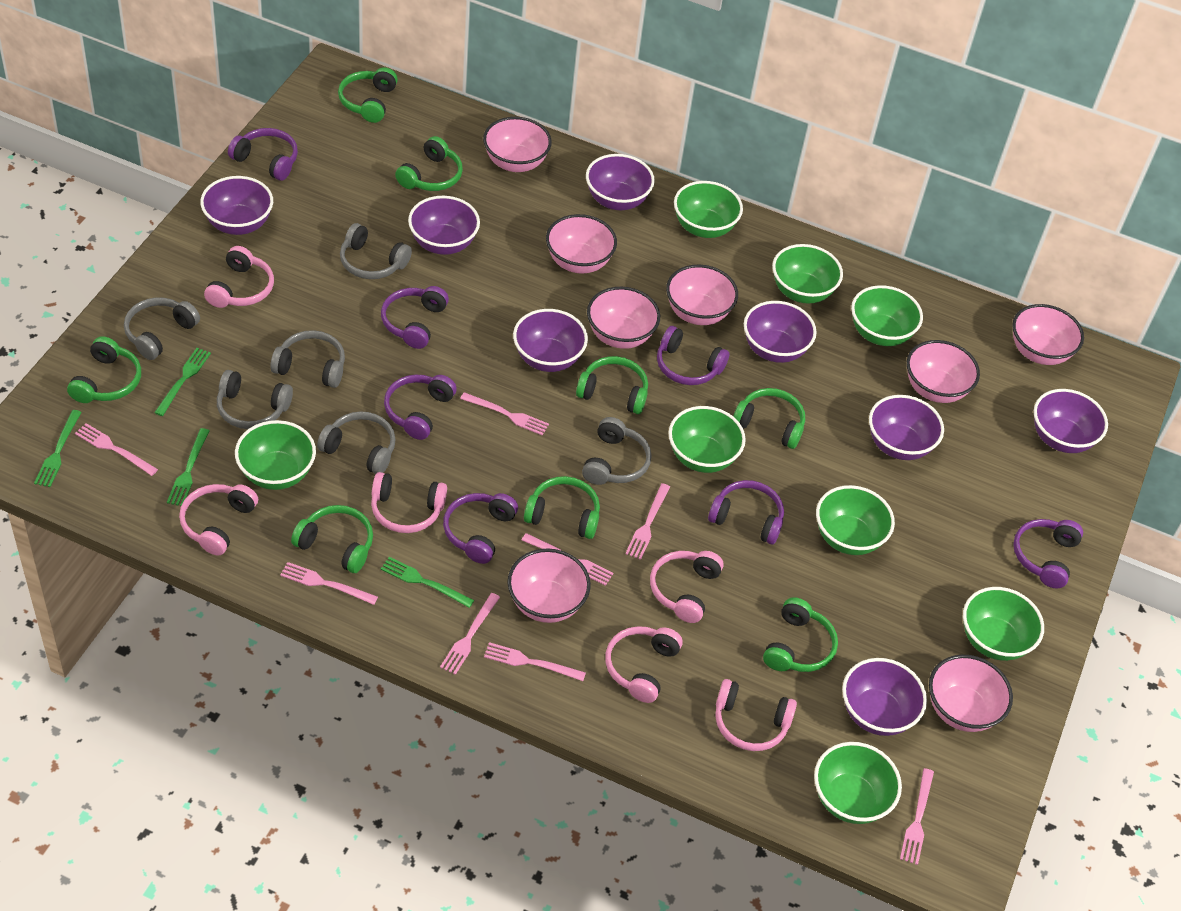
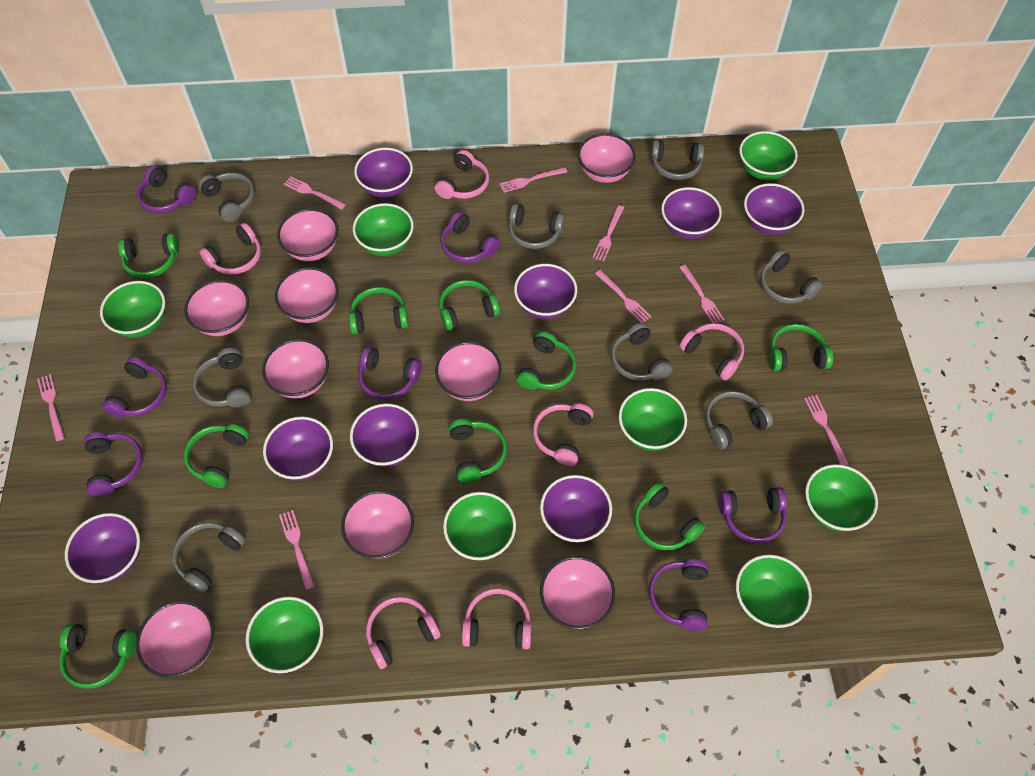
green fork: [34,410,82,487] [154,348,211,416] [167,428,209,506] [381,557,474,608] = 4 -> none = 0
green headphones: [67,336,141,403] [291,505,373,573] [338,67,398,123] [395,136,463,191] [524,476,600,539] [576,356,648,414] [733,388,805,449] [763,597,838,672] = 8 -> [59,623,137,689] [118,233,179,278] [184,424,249,488] [349,287,408,334] [439,280,500,331] [449,419,507,483] [516,331,576,390] [634,482,705,550] [769,324,833,371] = 9
grey headphones: [124,297,200,360] [217,370,293,429] [271,330,345,388] [317,411,396,474] [340,223,412,279] [582,417,651,485] = 6 -> [172,522,246,593] [193,348,251,408] [198,173,255,222] [508,204,565,249] [611,323,673,381] [651,140,704,180] [705,391,773,449] [760,250,823,304] = 8
pink bowl: [483,117,552,172] [507,548,591,623] [546,214,617,274] [587,287,660,349] [666,265,738,325] [907,340,980,403] [929,655,1013,732] [1012,304,1084,365] = 8 -> [136,601,214,678] [184,280,249,336] [262,339,329,399] [275,267,338,323] [277,208,338,261] [341,490,414,559] [435,341,502,401] [540,556,615,629] [578,133,636,183] = 9

